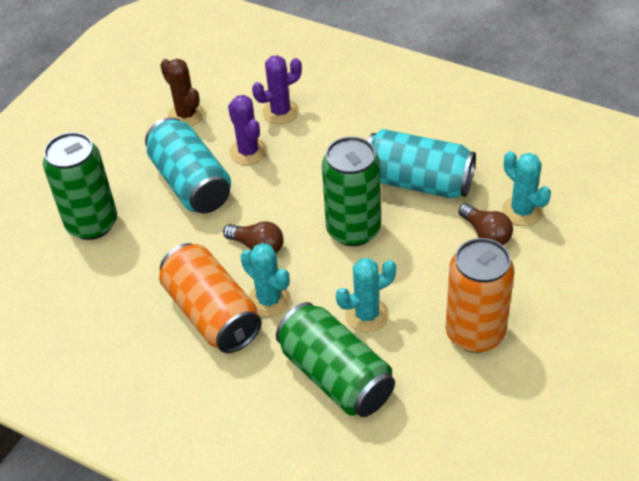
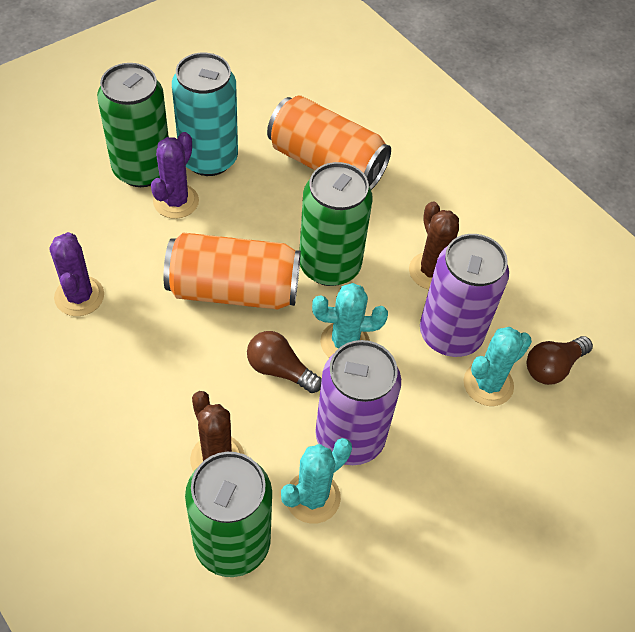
brown cactus: [160,59,205,126] = 1 -> [190,391,245,472] [409,201,459,290] = 2
purple can: none = 0 -> [315,340,401,465] [420,234,509,357] = 2
turquoise can: [145,117,231,213] [367,129,476,198] = 2 -> [172,53,238,176] = 1

